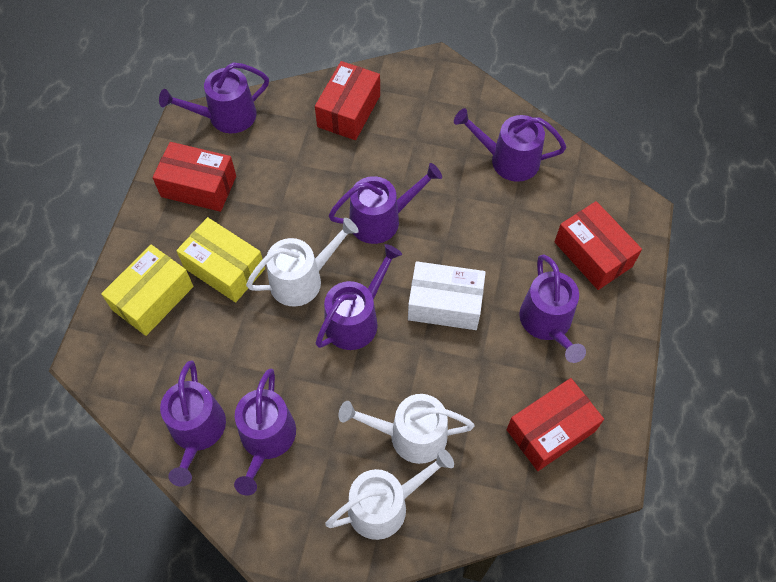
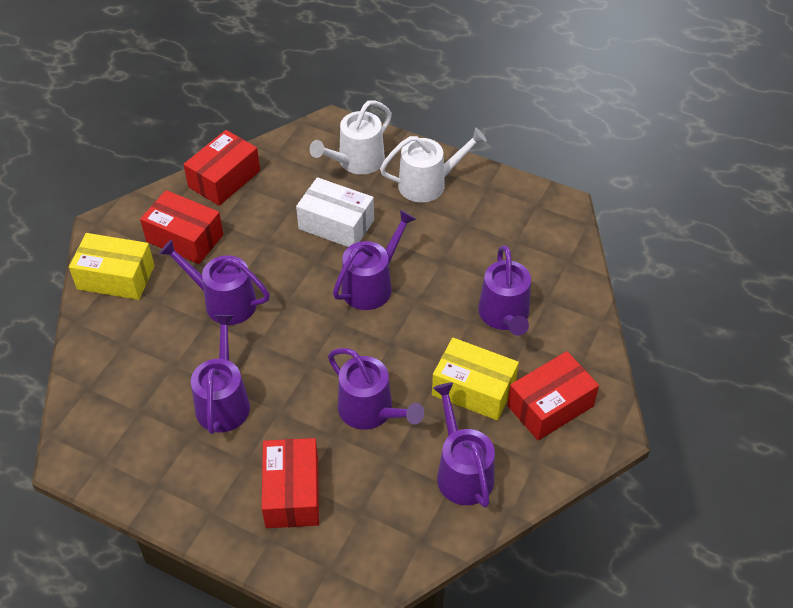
purple watering can: [159,63,269,133] [160,361,226,487] [234,369,296,496] [316,244,402,350] [329,163,442,244] [454,108,566,182] [519,255,586,363] = 7 -> [159,239,270,325] [191,315,250,434] [328,348,424,430] [333,210,416,310] [433,383,495,508] [478,245,531,336] = 6
white watering can: [246,218,359,307] [325,448,454,540] [339,394,475,464] = 3 -> [310,100,392,175] [380,128,487,203] = 2

